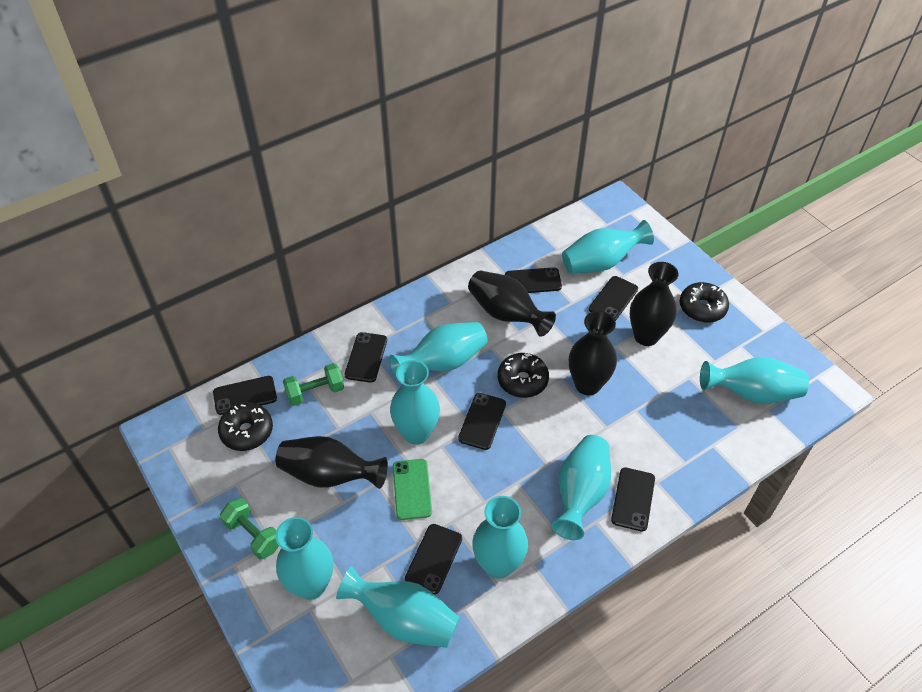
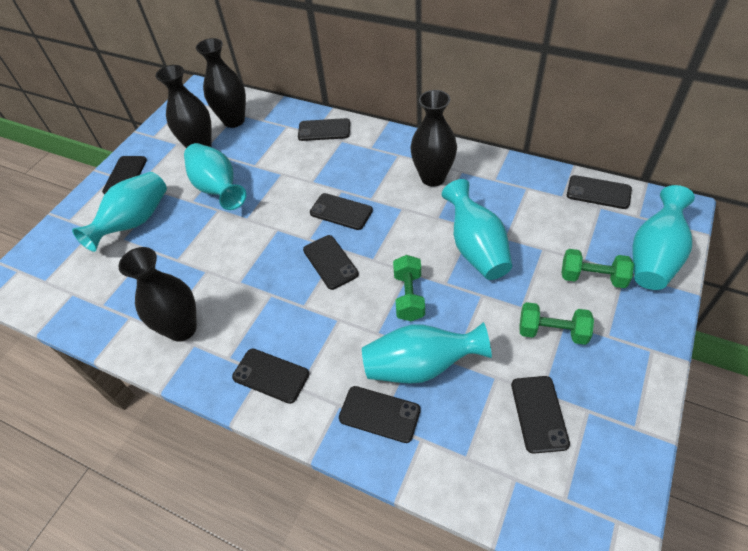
black donut: [218,403,273,451] [498,353,549,398] [680,282,729,323] = 3 -> none = 0
black phone: [213,376,277,415] [344,332,387,383] [405,524,462,594] [458,393,506,450] [505,267,562,293] [589,276,638,321] [611,467,655,532] = 7 -> [102,156,147,195] [232,349,309,404] [298,118,350,141] [303,235,359,290] [310,193,373,230] [339,386,421,443] [511,376,570,454] [567,175,632,209] = 8
green dumbbell: [220,498,279,559] [283,363,344,406] = 2 -> [393,255,425,321] [519,302,594,345] [562,249,634,288] = 3
green phone: [393,459,432,520] = 1 -> none = 0
turquoise vase: [275,517,333,600] [336,566,460,648] [389,322,487,380] [390,360,440,445] [472,496,528,579] [552,435,611,540] [562,220,654,274] [700,357,809,404] = 8 -> [72,172,167,252] [184,143,247,210] [362,322,492,384] [442,179,512,280] [632,185,695,290] = 5

